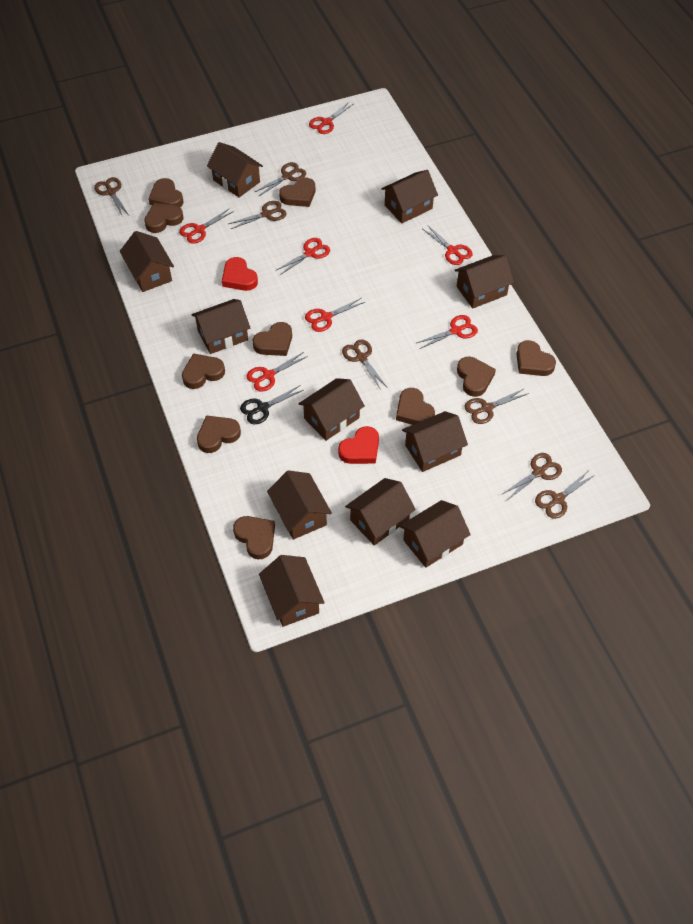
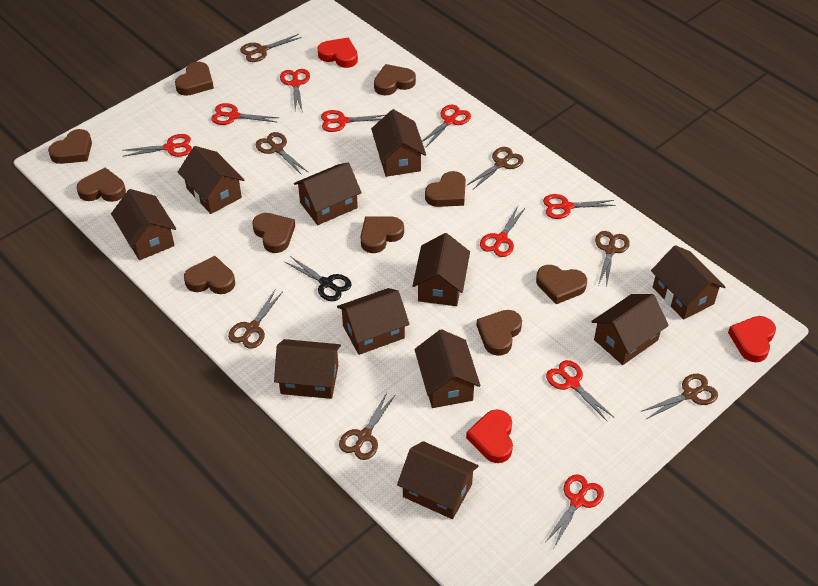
red heart: [222,257,258,291] [338,426,379,464] = 2 -> [317,38,358,68] [466,409,513,463] [728,316,776,362] = 3
red scissors: [179,208,234,244] [246,352,308,392] [275,238,330,275] [305,298,365,332] [309,102,353,134] [417,315,478,349] [423,225,473,265] = 7 -> [122,134,192,157] [211,103,279,125] [280,69,310,113] [321,110,385,132] [422,105,471,147] [480,206,526,257] [543,194,616,219] [545,474,604,548] [546,360,614,422] = 9

